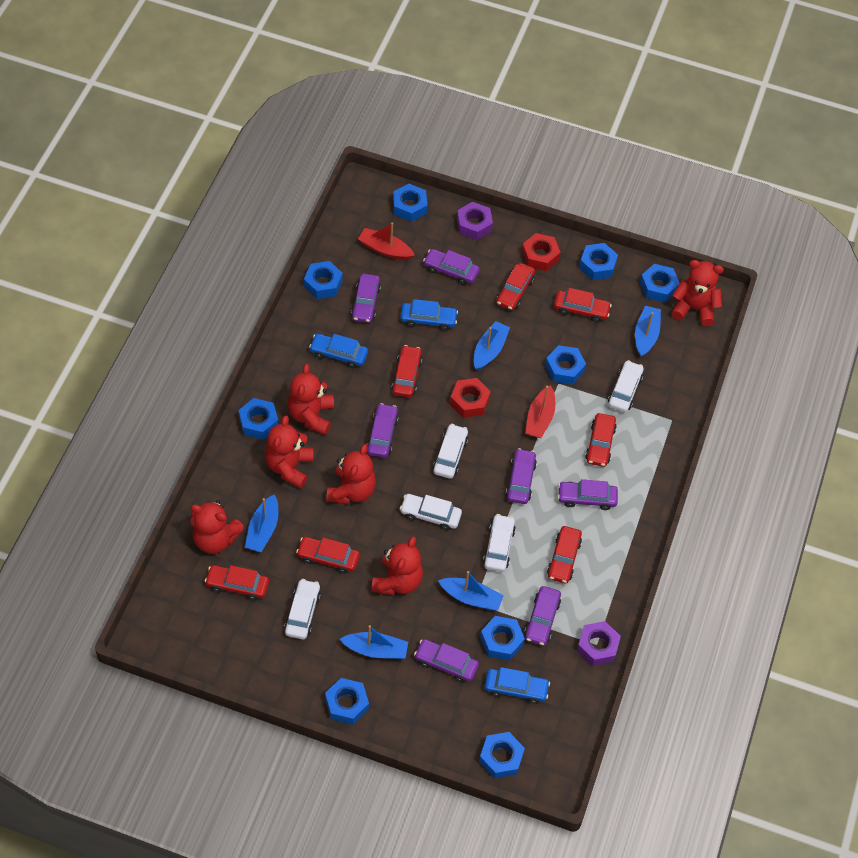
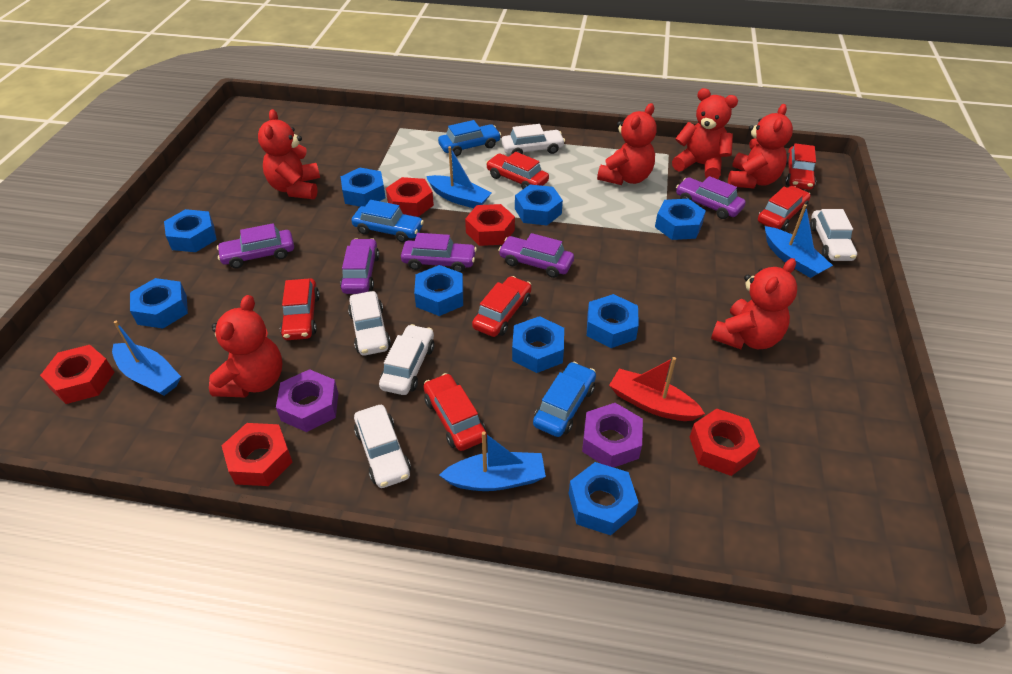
blue boat: [245,494,278,552] [340,625,408,659] [438,571,504,611] [474,321,510,371] [635,306,661,357] = 5 -> [112,321,181,396] [426,146,491,208] [439,431,546,491] [765,204,833,278] = 4
purple car: [351,274,381,323] [367,403,399,458] [414,639,479,682] [423,249,480,285] [506,448,537,504] [524,586,561,646] [558,479,618,510] = 7 -> [217,223,294,269] [340,238,379,294] [401,233,477,273] [499,233,574,278] [676,176,746,219] = 5
red boat: [358,222,415,260] [525,385,555,438] = 2 -> [609,357,705,421] = 1
red car: [205,565,269,600] [296,537,360,574] [392,345,422,398] [496,263,535,310] [547,526,582,583] [554,288,612,322] [585,413,617,467] = 7 -> [280,278,320,340] [423,373,487,451] [472,276,532,337] [486,152,549,189] [758,186,811,231] [785,143,816,190] = 6
red nut: [450,378,491,418] [522,233,561,271] = 2 -> [40,345,115,404] [221,423,293,486] [386,177,434,217] [465,204,515,246] [690,408,760,476] = 5

